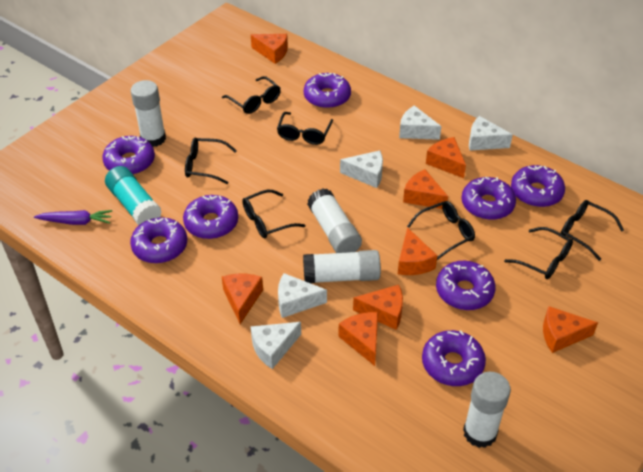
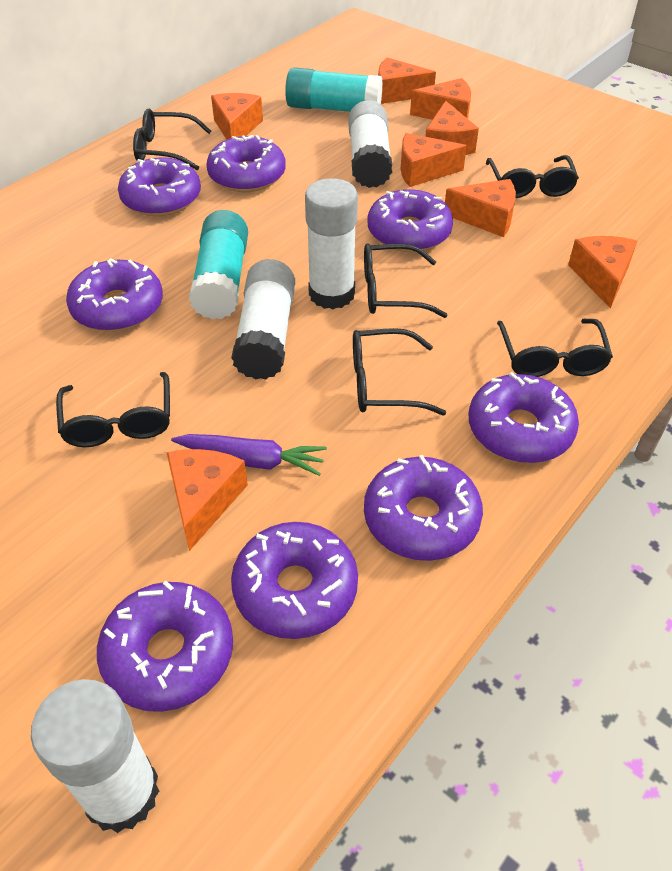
black glasses: [185,138,237,184] [222,76,281,114] [242,190,305,238] [277,112,333,145] [407,201,475,260] [504,227,573,279] [561,200,624,261] = 7 -> [56,372,170,447] [133,109,211,170] [353,328,446,416] [364,243,447,318] [486,155,579,198] [497,319,613,377] = 6
turquoise glue stick: [105,166,162,225] = 1 -> [189,210,248,320] [285,67,383,112] = 2
white cheese: [250,322,301,369] [278,273,327,318] [340,150,383,188] [399,105,441,140] [469,116,513,150] = 5 -> none = 0

